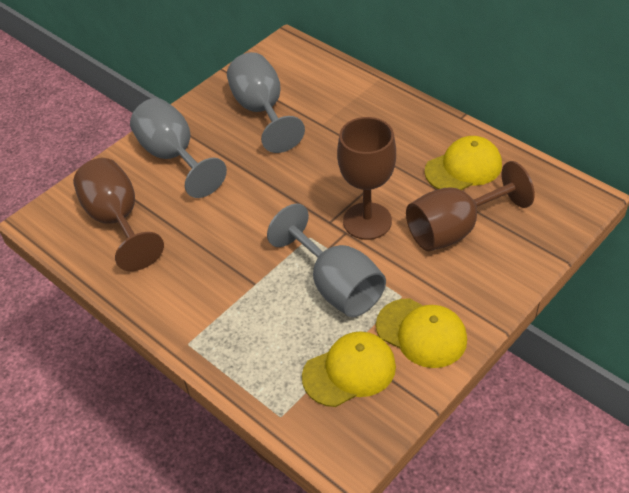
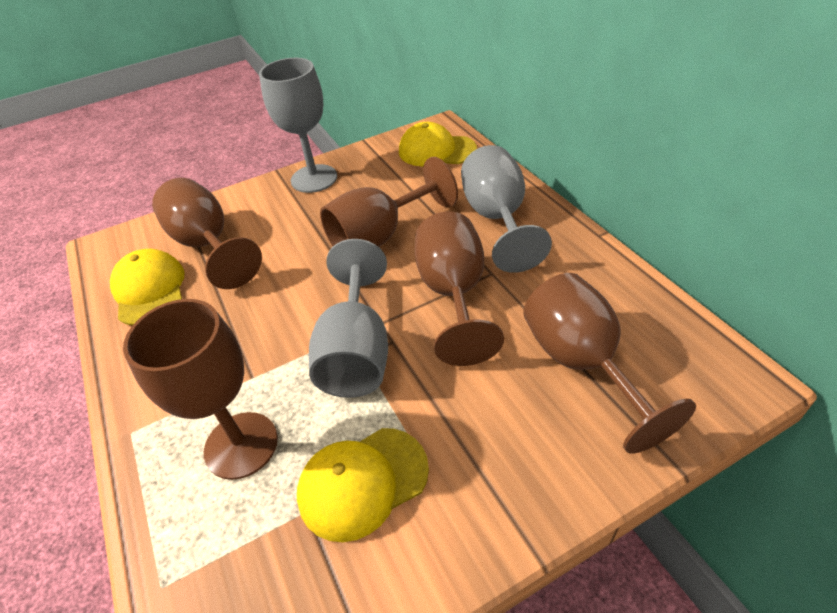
brown goblet: [73,158,164,271] [337,117,396,240] [406,161,535,251] = 3 -> [123,299,278,480] [152,178,262,289] [320,157,458,247] [415,211,504,366] [523,273,696,454] = 5

